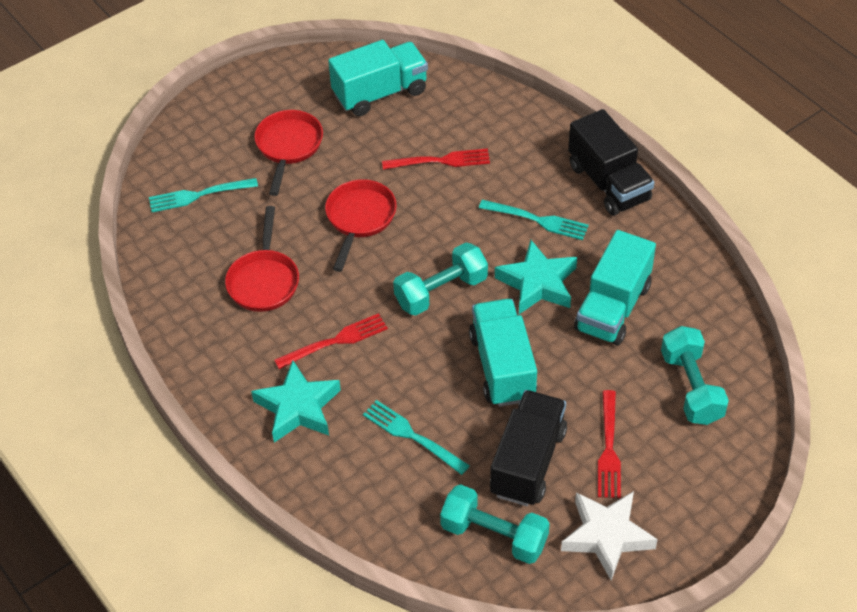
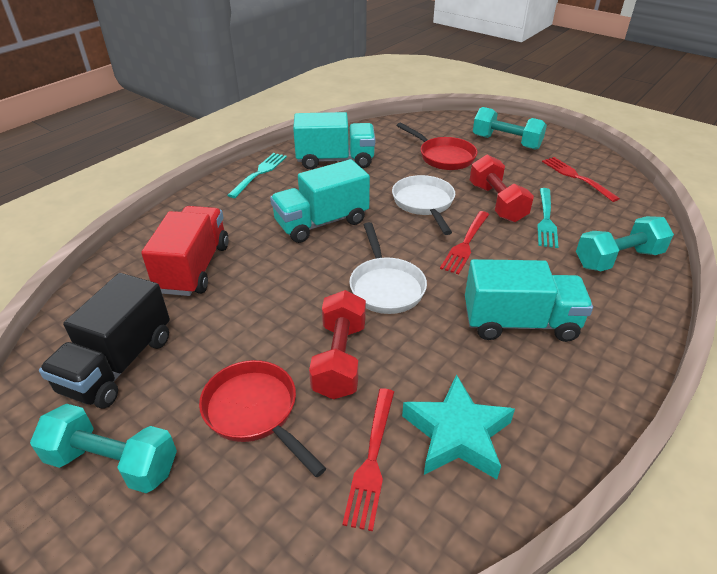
black truck: [490,390,567,506] [568,109,654,216] = 2 -> [39,273,170,409] = 1
red dumbbell: none = 0 -> [309,290,366,399] [470,154,534,222] = 2
red pan: [225,206,299,312] [254,110,323,196] [325,179,397,272] = 3 -> [199,360,326,477] [396,122,477,170] = 2
red truck: none = 0 -> [141,206,229,296] = 1
turquoise fork: [149,178,258,212] [363,400,470,475] [479,200,589,240] = 3 -> [227,153,287,198] [537,188,558,248] = 2
turquoise star: [251,360,341,442] [495,240,577,314] = 2 -> [402,374,515,479] = 1
white pan: none = 0 -> [349,222,427,314] [392,175,455,235] = 2
white star: [561,491,658,580] = 1 -> none = 0

